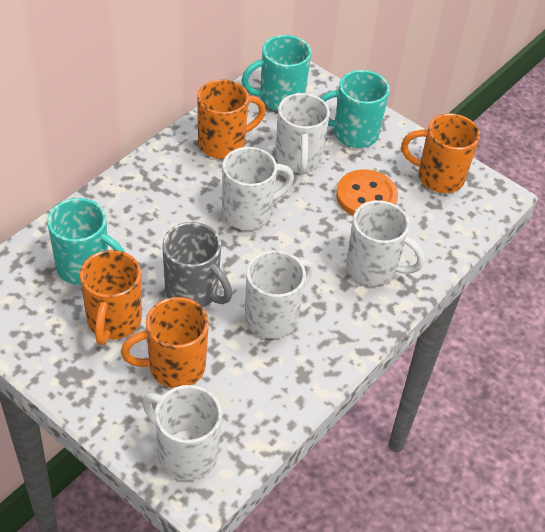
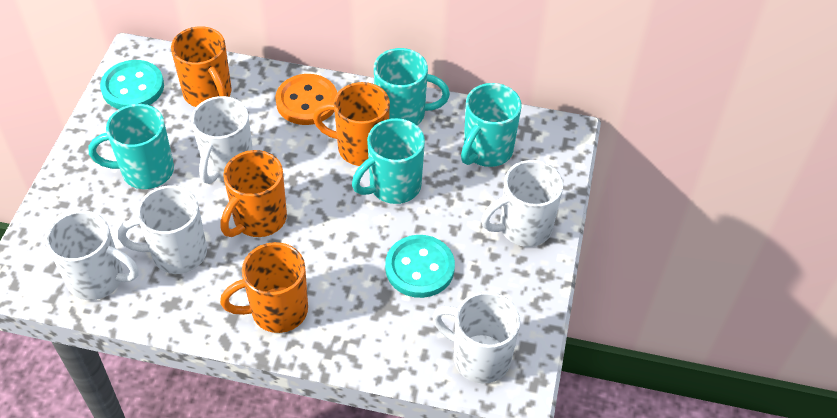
grey mug: [162,222,232,307] = 1 -> none = 0
turquoise button: none = 0 -> [100,60,164,109] [385,235,455,298] = 2
turquoise mug: [47,198,125,285] [242,35,311,111] [320,70,390,148] = 3 -> [89,104,174,189] [352,118,425,204] [374,48,450,125] [461,83,521,167] = 4

